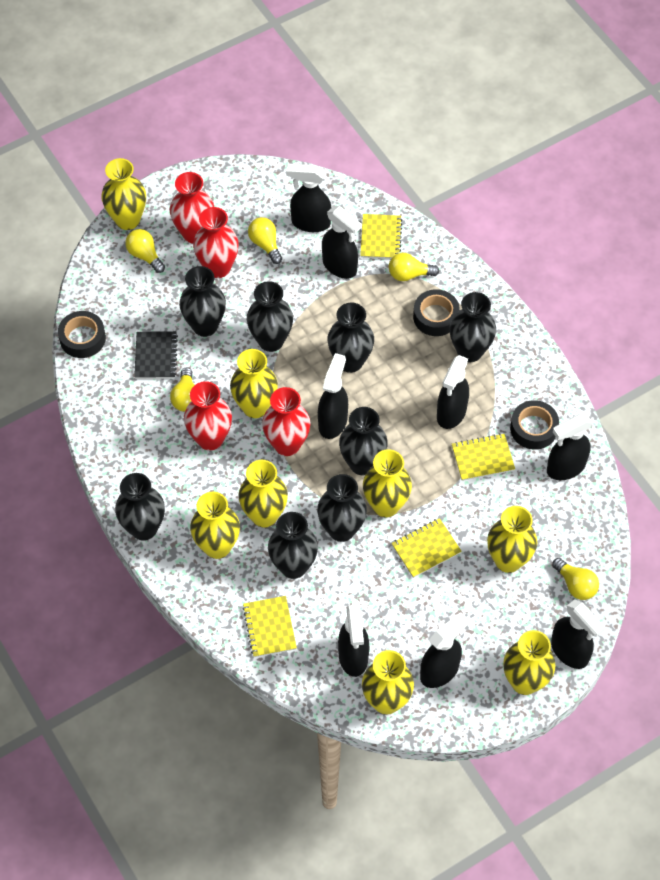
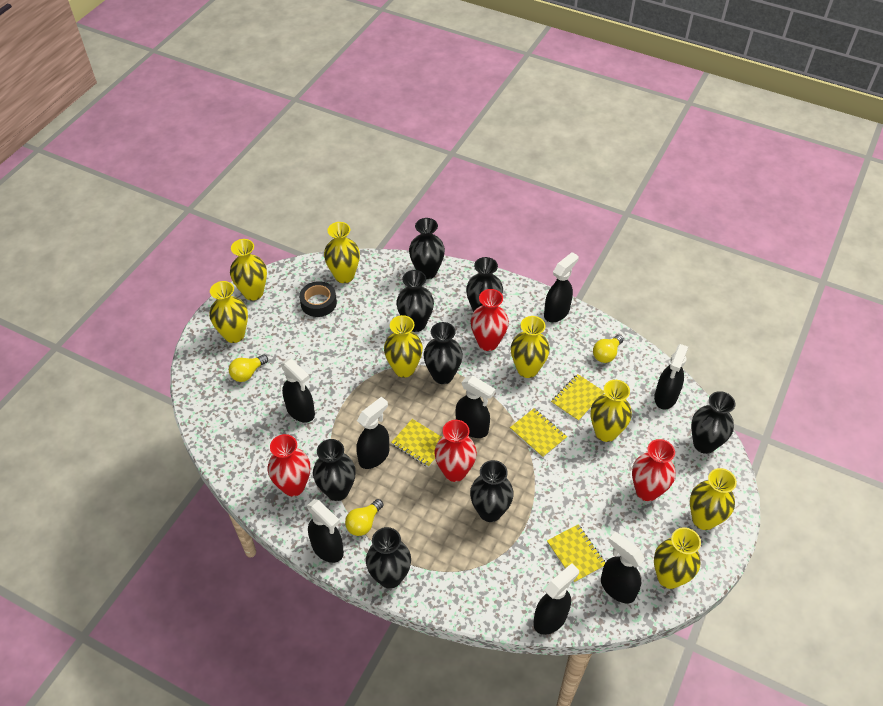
black notebook: [134,331,178,379] = 1 -> none = 0
black tape: [58,311,106,358] [413,289,460,336] [510,400,559,449] = 3 -> [299,281,337,317] = 1
yellow light bulb: [125,229,165,273] [170,367,194,412] [248,217,282,264] [389,253,439,281] [552,558,599,600] = 5 -> [229,354,268,382] [345,499,383,536] [593,335,624,363] = 3

